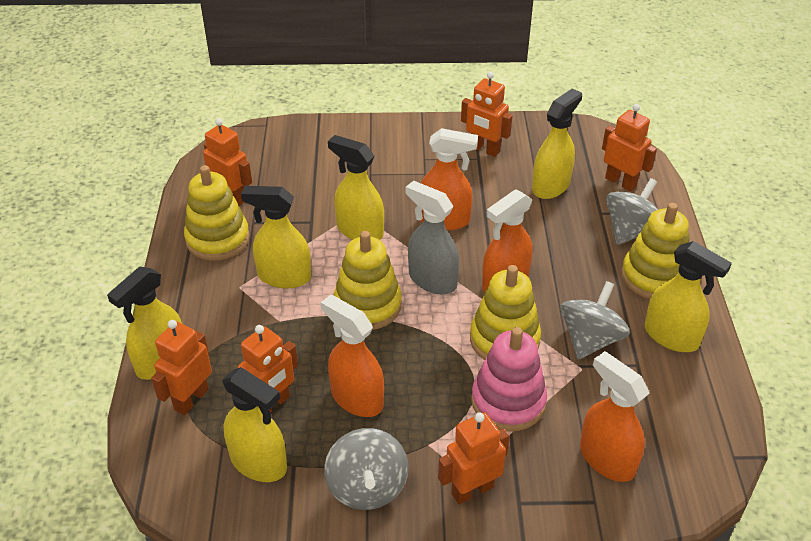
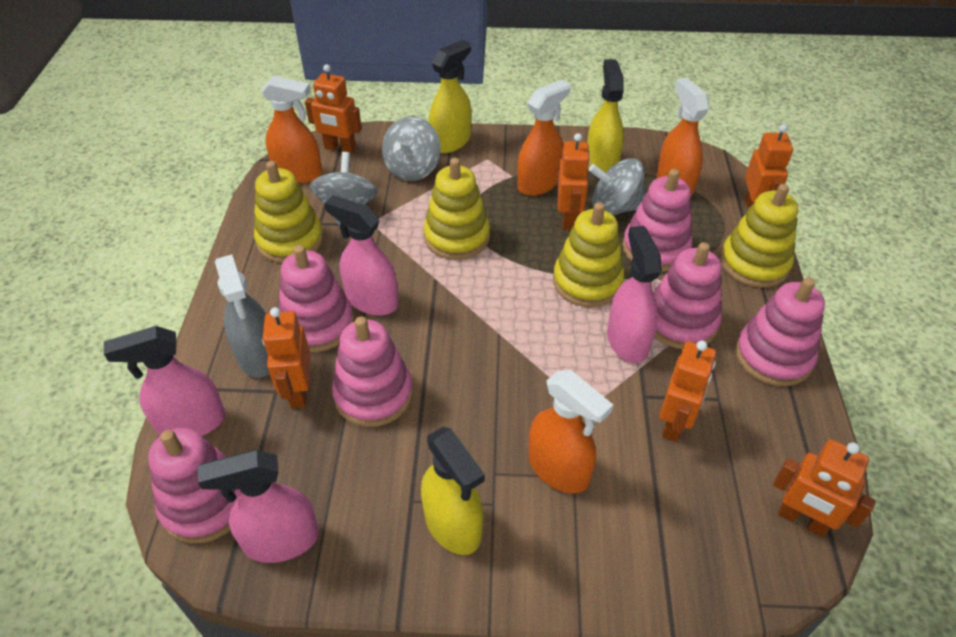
pink spray bottle: none = 0 -> [104,326,226,436] [198,450,319,563] [324,195,398,316] [607,226,662,363] = 4
pink stacking toy: [471,327,547,432] = 1 -> [148,428,242,543] [279,245,354,352] [332,316,413,427] [623,169,693,272] [653,242,722,349] [735,277,825,386] = 6
yellow spray bottle: [107,267,182,380] [222,367,287,482] [241,186,311,288] [328,135,384,240] [532,89,582,199] [645,241,732,352] = 6 -> [421,427,485,555] [429,40,471,153] [587,59,624,175] = 3

